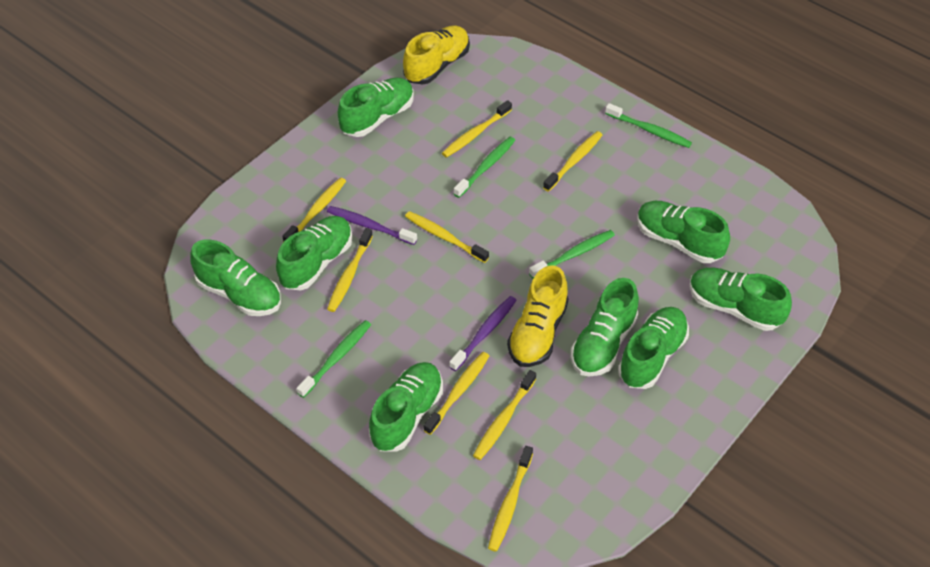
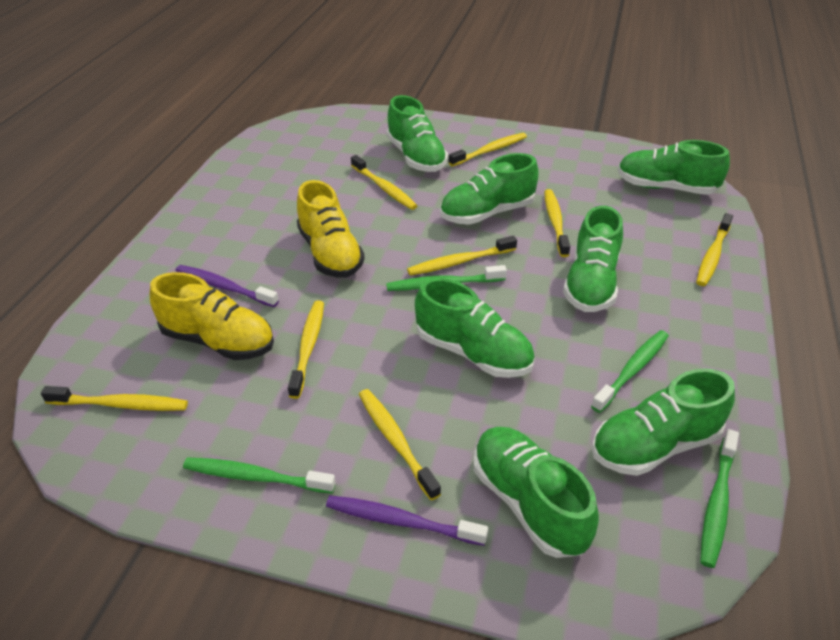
green shoe: [190,239,281,316] [276,216,353,290] [338,78,414,137] [369,362,443,452] [571,278,639,377] [618,307,689,389] [637,201,730,263] [689,268,792,331] = 8 -> [387,95,448,172] [415,278,535,378] [440,153,539,225] [474,427,599,558] [563,205,623,312] [592,368,735,476] [617,140,730,195] = 7

